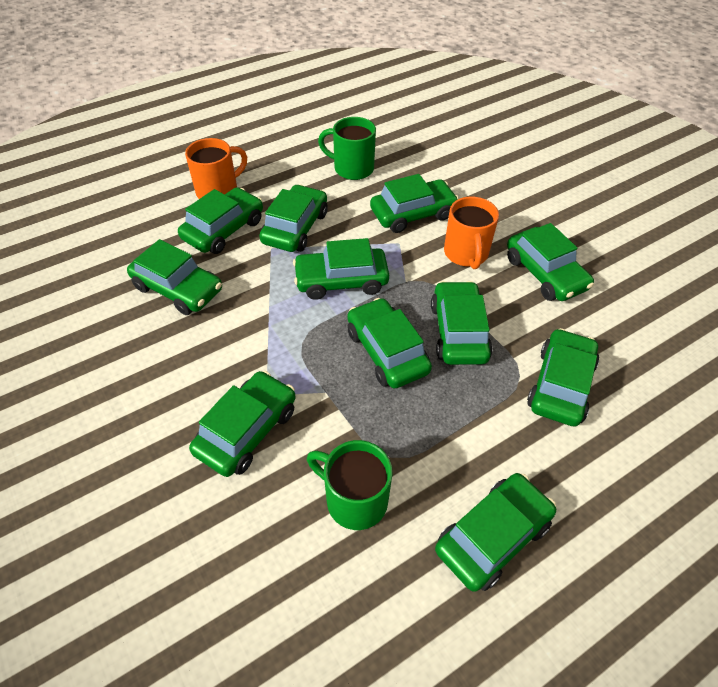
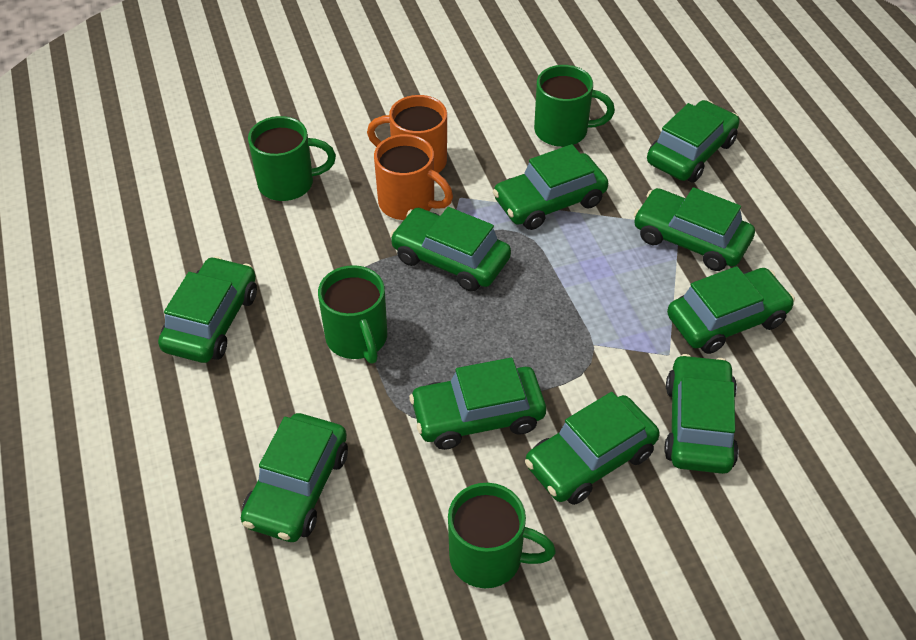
green car: [127,239,222,315] [178,187,263,254] [189,371,296,477] [259,184,328,252] [293,238,389,300] [347,298,432,389] [370,174,459,233] [431,281,492,365] [435,473,556,592] [507,223,594,301] [527,328,599,426] = 11 -> [158,256,257,363] [241,413,348,542] [390,207,511,292] [409,358,546,450] [493,144,608,230] [525,392,660,505] [634,187,755,271] [647,100,740,183] [664,354,739,474] [667,266,795,354] = 10
green mug: [307,440,392,530] [318,117,376,180] = 2 -> [248,116,336,201] [318,265,387,364] [448,483,556,588] [534,65,615,147] = 4

